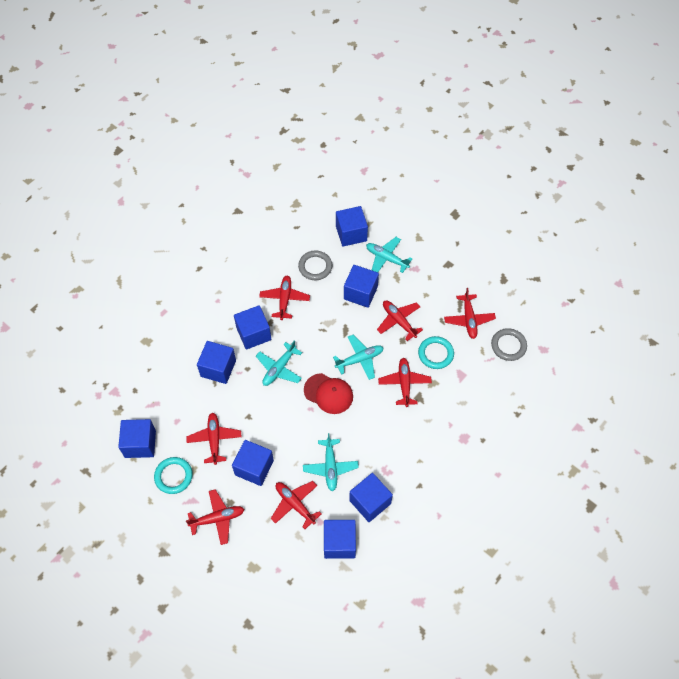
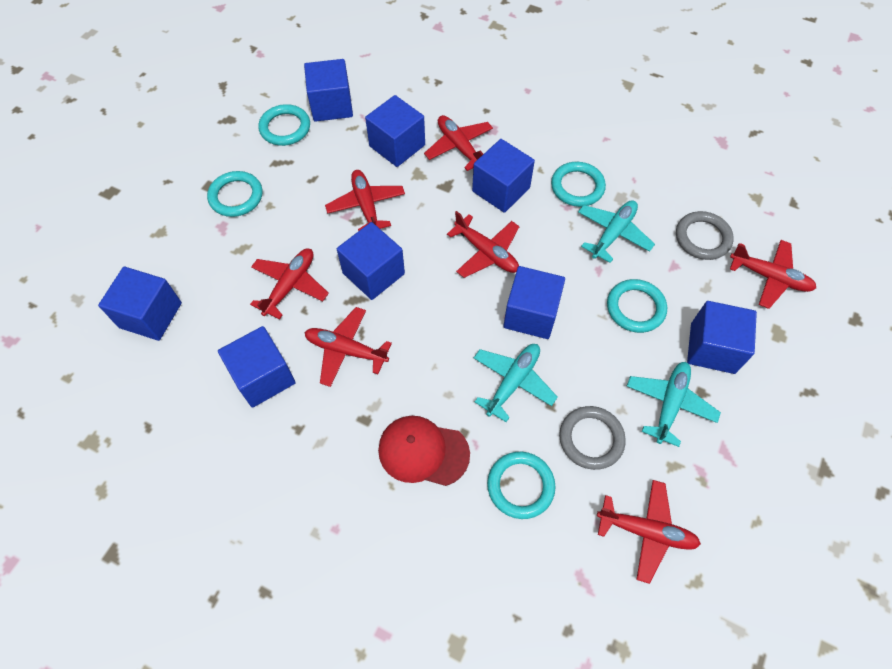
turquoise plane: [256,340,302,386] [303,433,359,491] [333,335,383,380] [366,237,413,273] = 4 -> [474,344,558,422] [578,200,655,263] [627,362,721,447] = 3
turquoise ring: [154,457,193,494] [418,336,454,369] = 2 -> [207,171,262,217] [258,104,310,146] [487,452,556,519] [551,162,606,207] [607,279,667,333] = 5

